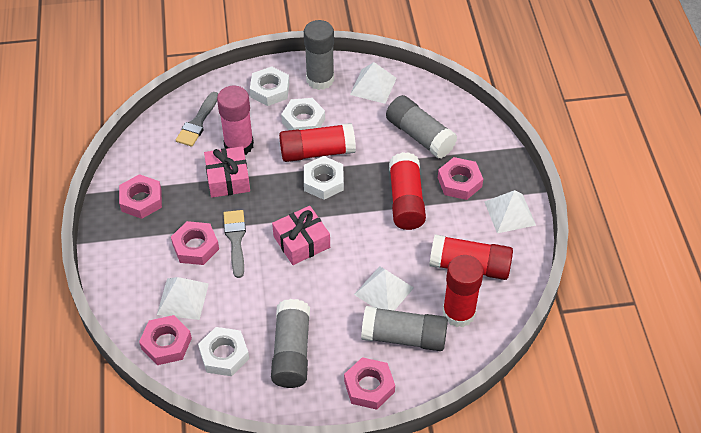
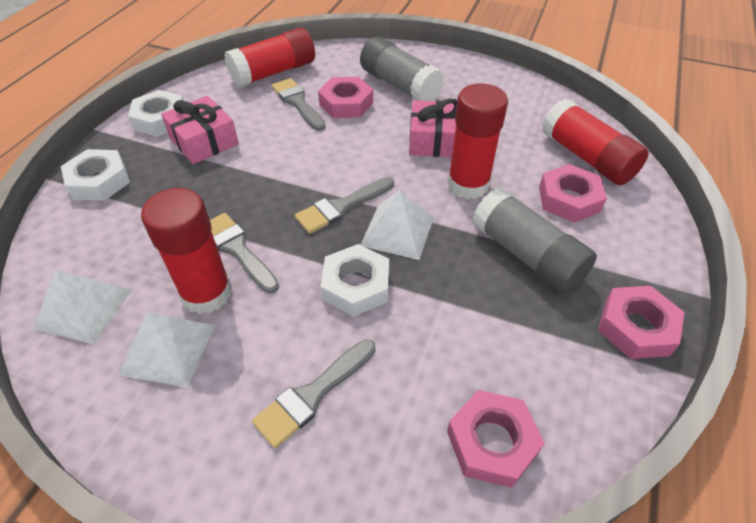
grey brush: [176,92,218,147] [223,210,246,278] = 2 -> [210,213,279,294] [252,339,376,448] [272,78,326,131] [295,177,394,234] = 4
grey glue stick: [271,299,310,388] [304,20,334,90] [361,306,448,351] [386,95,457,158] = 4 -> [360,37,444,101] [472,187,597,294] = 2
pink glue stick: [217,86,254,155] = 1 -> none = 0
pink nut: [119,174,162,219] [139,315,192,365] [171,221,219,265] [344,357,395,410] [438,157,483,200] = 5 -> [318,77,373,118] [447,390,545,488] [539,164,607,223] [598,286,684,359] = 4
white nut: [198,327,249,376] [250,66,289,106] [281,98,325,130] [304,156,344,200] = 4 -> [61,149,130,201] [128,90,184,137] [321,244,389,317] = 3
white pyramid: [157,277,209,320] [350,62,397,104] [354,266,414,311] [484,190,536,233] = 4 -> [33,270,132,344] [118,312,215,387] [361,191,434,260] = 3

